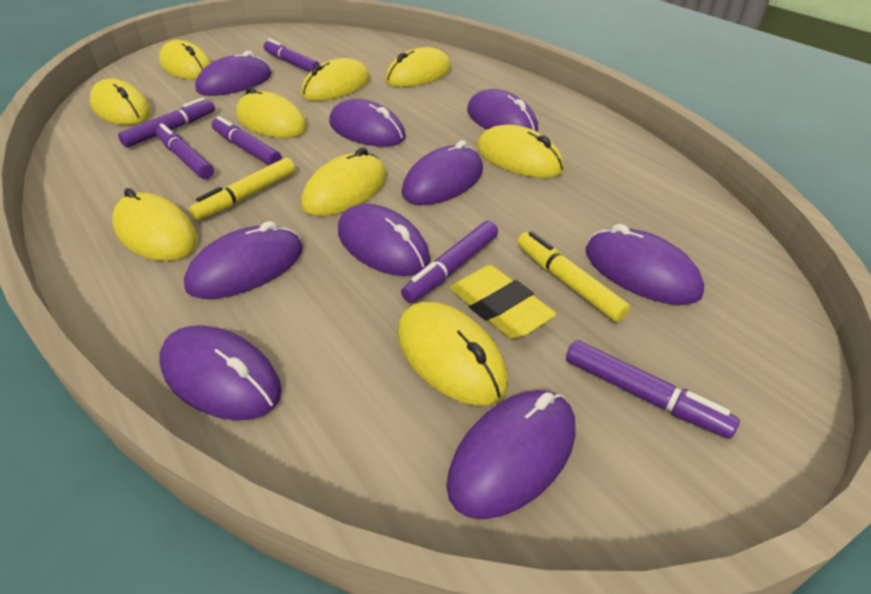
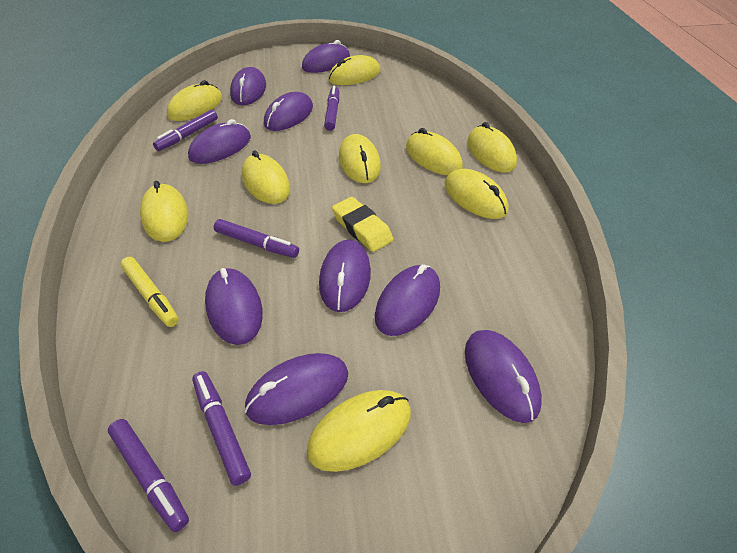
purple marker: [118,97,215,148] [156,123,214,179] [212,116,282,165] [264,39,320,72] [401,221,498,303] [566,340,740,439] = 6 -> [108,419,189,532] [153,110,218,151] [192,371,251,486] [214,219,299,258] [324,86,339,131] = 5
yellow marker: [189,158,295,220] [517,231,630,322] = 2 -> [120,257,179,327] = 1

